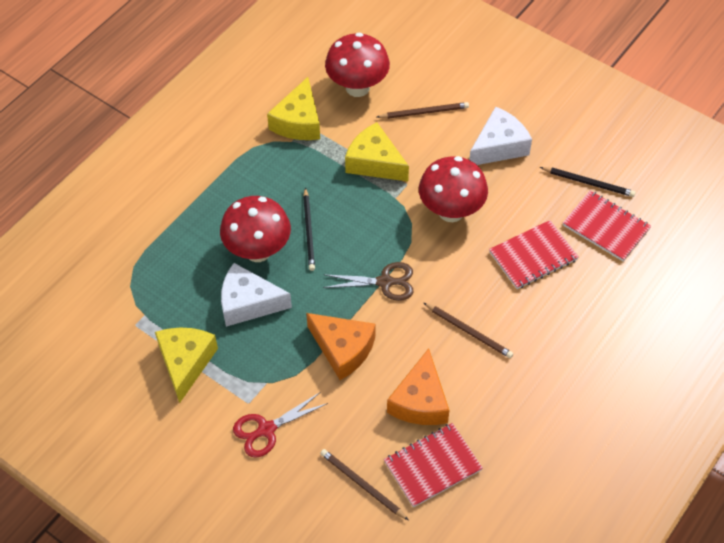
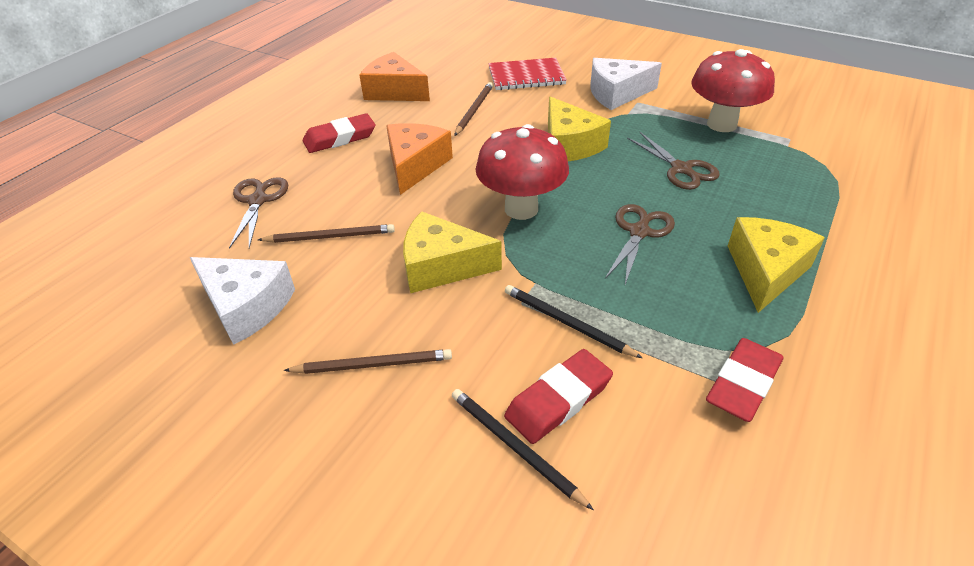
brown scissors: [323,262,413,301] = 1 -> [229,177,288,249] [605,204,675,285] [627,132,720,190] = 3
red eraser: none = 0 -> [303,113,375,153] [504,349,613,444] [706,338,784,422] = 3
red mushroom: [220,196,291,262] [325,32,390,97] [419,156,488,222] = 3 -> [476,124,569,220] [691,49,775,132] = 2
red notebook: [384,423,483,508] [489,220,579,289] [563,190,651,262] = 3 -> [488,58,567,90] = 1
red scissors: [233,392,328,458] = 1 -> none = 0

